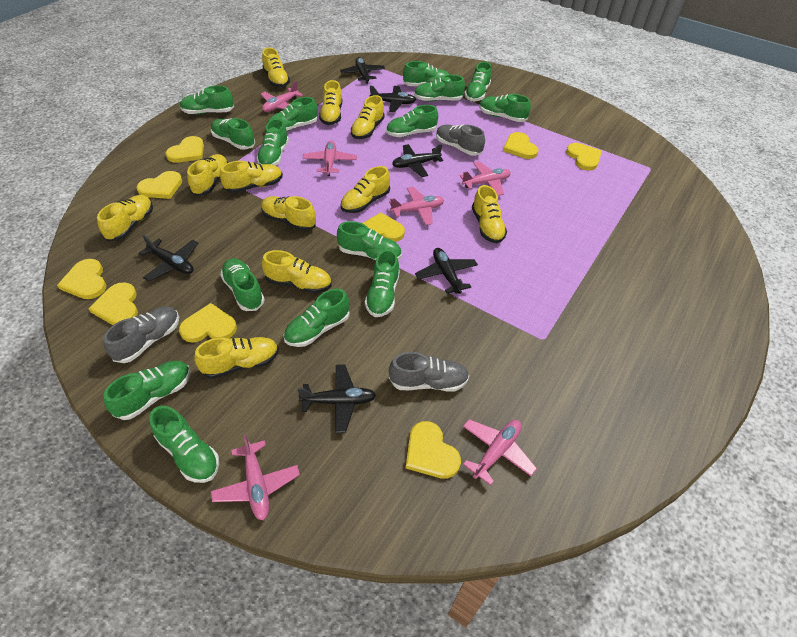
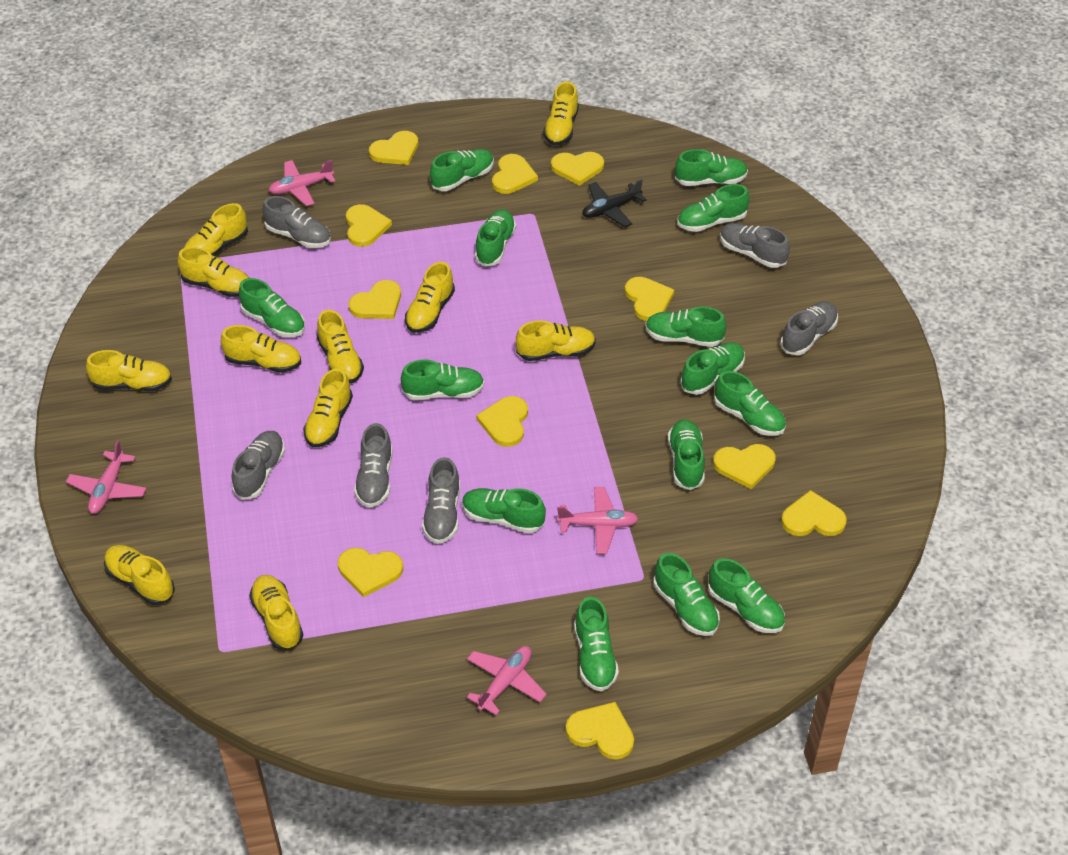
black plane: [139,234,198,281] [297,364,376,433] [340,57,385,84] [370,86,416,112] [392,144,443,177] [415,248,478,294] = 6 -> [582,179,647,227] = 1
green shoe: [103,361,191,420] [149,406,219,483] [180,85,234,114] [211,118,255,150] [220,258,265,311] [257,119,289,166] [268,97,318,131] [283,288,350,347] [337,221,402,260] [365,249,400,317] [386,105,438,137] [403,61,450,86] [414,75,465,102] [464,62,492,101] [479,94,531,122] = 15 -> [239,278,305,337] [401,360,485,400] [430,149,494,191] [462,488,546,533] [475,209,516,266] [574,597,619,692] [645,307,726,347] [654,553,720,636] [668,419,705,490] [675,149,748,186] [677,184,750,232] [680,342,745,395] [708,558,785,633] [714,371,786,436] = 14
grey shoe: [104,307,179,363] [389,352,469,392] [436,124,485,156] = 3 -> [232,431,285,500] [263,196,331,248] [354,423,393,508] [422,457,460,544] [720,223,790,268] [781,302,838,355] = 6
pink plane: [211,434,300,520] [261,81,303,112] [303,141,357,176] [389,187,444,225] [460,161,511,196] [463,419,537,486] = 6 -> [66,440,147,514] [268,160,335,206] [467,646,547,715] [557,487,638,554] = 4
yellow heart: [57,259,106,299] [89,282,138,325] [136,171,182,199] [165,136,204,163] [179,303,237,342] [362,213,405,242] [406,421,461,479] [503,132,539,159] [566,143,602,171] = 9 -> [338,548,403,597] [346,204,392,247] [349,280,401,319] [369,131,418,165] [476,396,528,447] [492,154,538,194] [551,152,604,186] [566,702,634,760] [625,277,674,321] [713,444,775,489] [781,490,847,536] = 11

